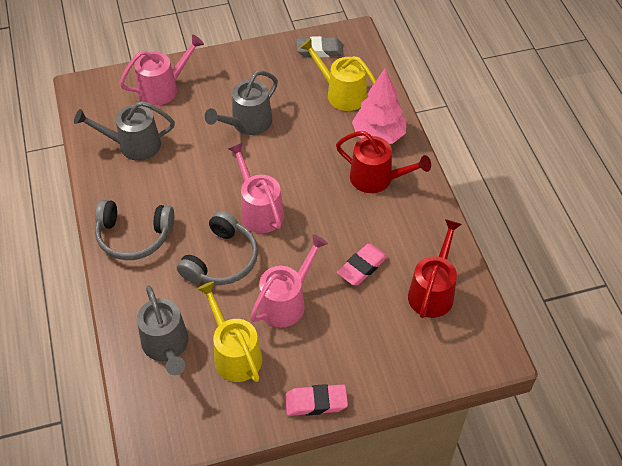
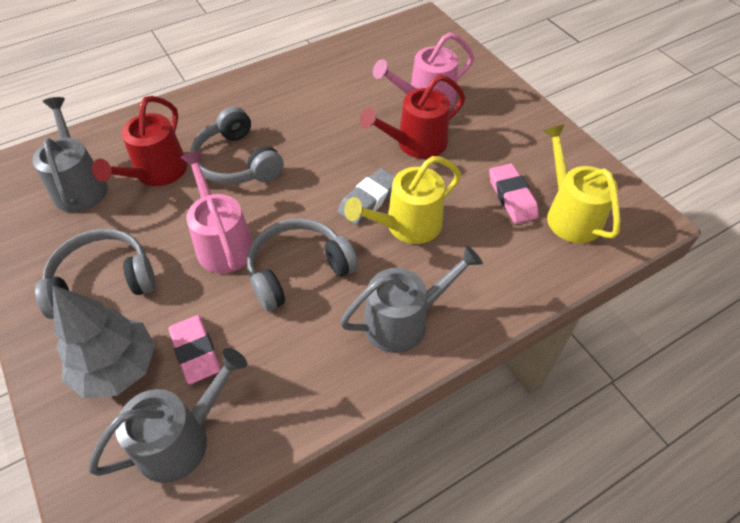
grey headphones: [95,200,174,260] [177,211,258,285] = 2 -> [35,229,156,319] [190,106,284,184] [247,218,358,311] = 3
grey tree: none = 0 -> [53,285,155,398] = 1
pink tree: [352,69,407,144] = 1 -> none = 0
pink watering can: [120,34,204,106] [228,143,284,233] [250,235,328,327] = 3 -> [180,151,253,274] [373,32,474,109] = 2

